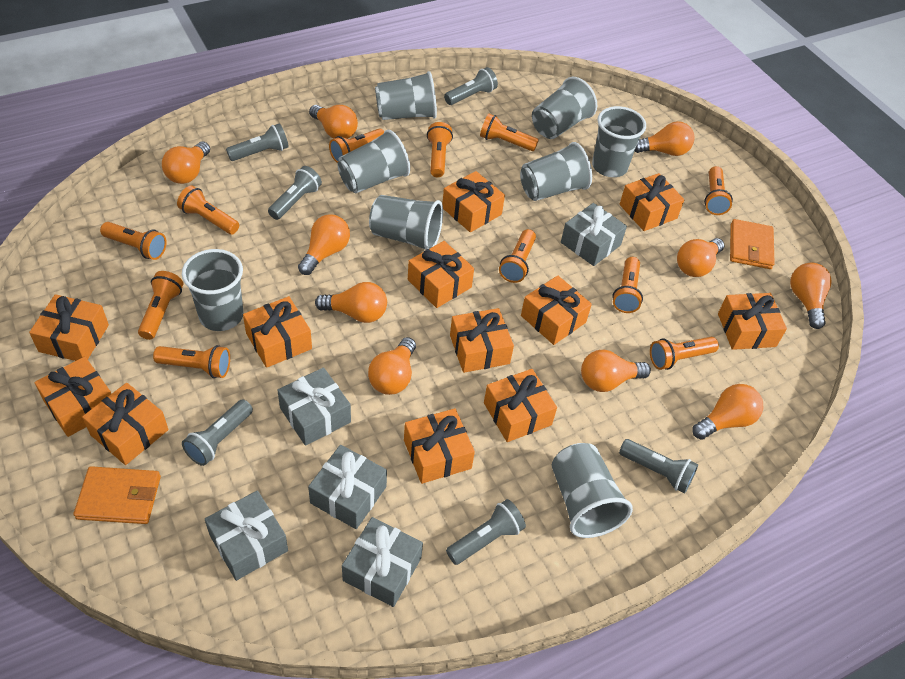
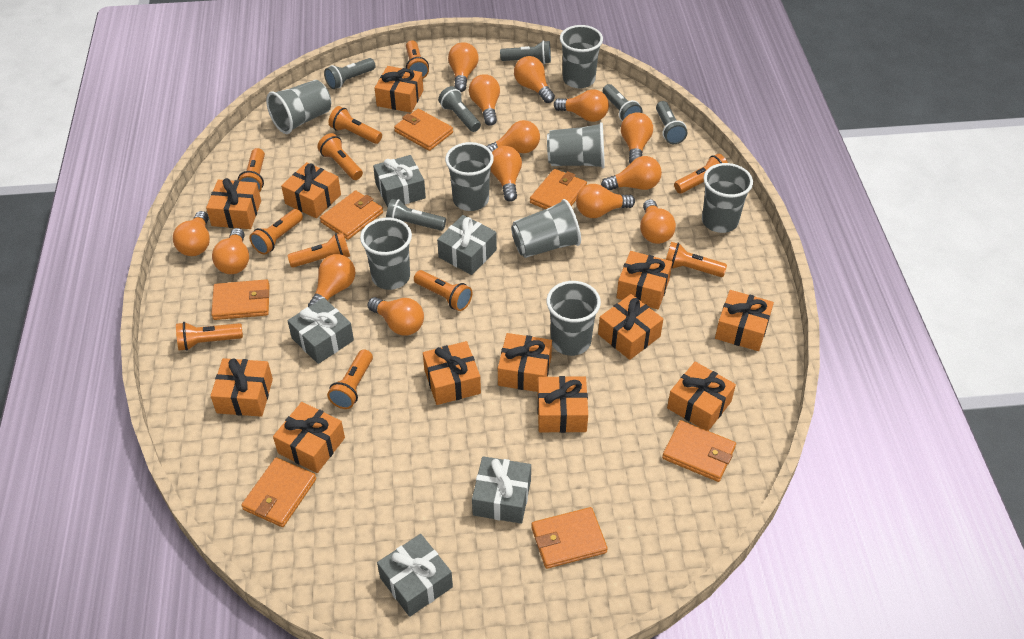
orange light bulb: [162,142,210,184] [298,214,350,275] [309,105,358,139] [315,282,387,323] [368,337,416,395] [581,350,651,392] [635,121,695,156] [677,238,724,277] [692,384,763,440] [790,263,832,329] = 10 -> [173,211,210,256] [212,228,249,274] [308,254,355,307] [367,297,424,336] [448,42,479,92] [469,74,500,126] [486,120,540,153] [490,146,522,202] [514,56,555,103] [554,89,609,122] [576,184,635,218] [601,156,662,190] [621,112,653,163] [640,199,676,244] = 14
orange wallet: [74,466,161,524] [730,219,775,269] = 2 -> [211,279,270,320] [241,457,316,527] [320,190,383,240] [394,109,453,151] [530,169,587,209] [531,507,608,569] [662,420,736,482] = 7

